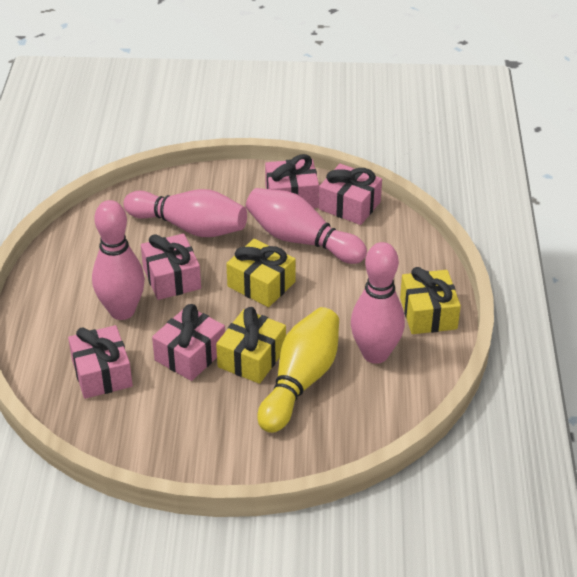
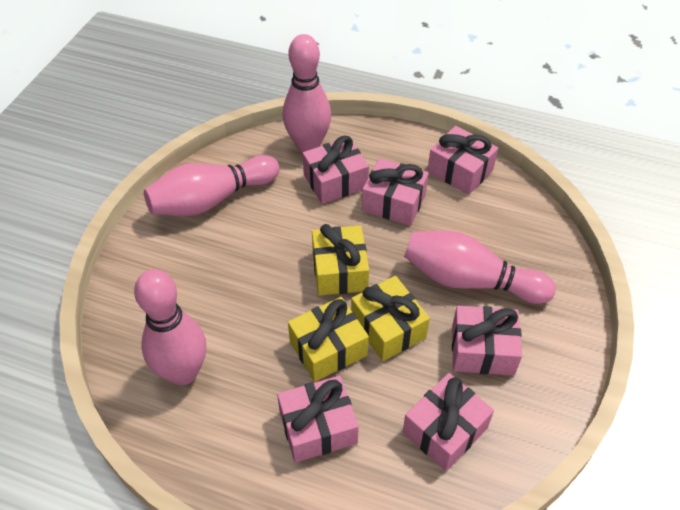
pink gift: [68,325,133,399] [141,233,201,300] [152,304,225,381] [265,154,319,208] [319,164,382,225] = 5 -> [277,376,359,463] [303,136,369,204] [362,158,429,226] [403,373,494,471] [428,126,498,195] [452,306,522,376] = 6
yellow bowling pin: [257,307,339,433] = 1 -> none = 0

